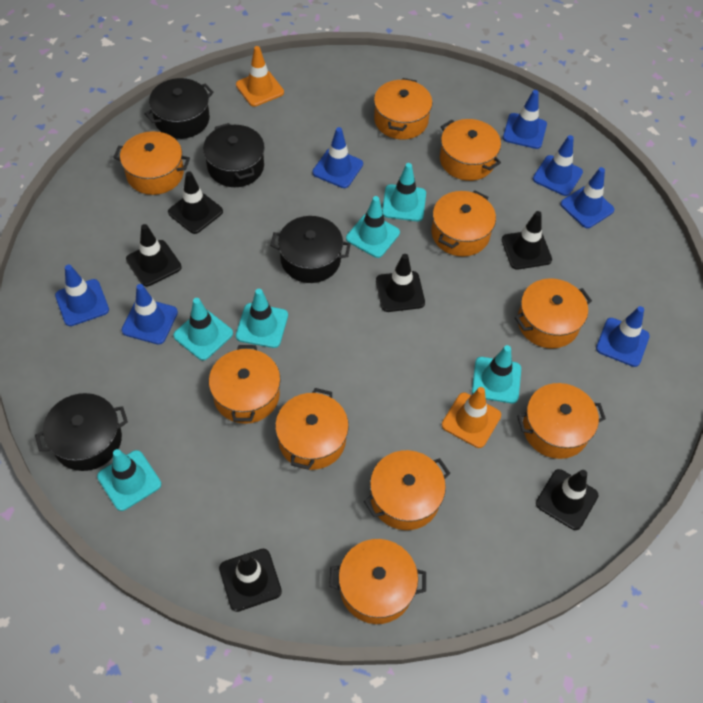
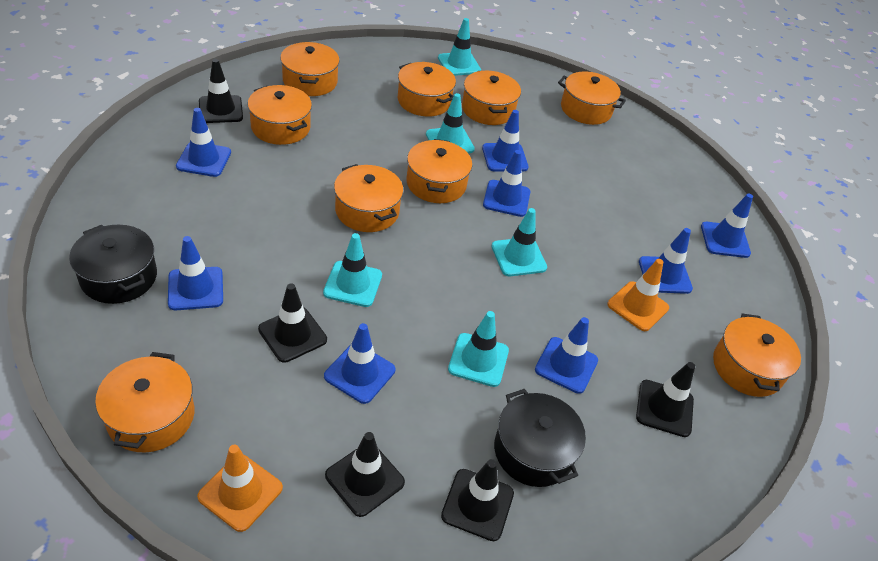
black pot: [35,393,128,471] [145,78,214,139] [203,123,265,187] [270,216,351,283] = 4 -> [69,225,157,304] [494,389,586,487] = 2
black traffic cone: [126,224,182,286] [168,171,223,234] [219,549,282,612] [376,254,425,312] [502,211,552,270] [536,469,599,530] = 6 -> [199,59,243,123] [258,283,327,363] [325,432,405,517] [441,459,514,541] [636,362,695,437] = 5
blue traffic cone: [55,265,109,326] [122,284,178,345] [312,127,363,188] [503,90,547,149] [533,135,583,196] [560,167,614,228] [596,306,650,367] = 7 -> [168,236,223,310] [176,108,231,177] [324,323,395,404] [482,110,529,171] [483,150,530,217] [535,317,598,394] [639,228,693,294] [701,194,753,258] = 8
orange pot: [113,131,190,195] [209,345,281,424] [275,388,349,470] [329,539,426,624] [364,450,450,530] [374,78,433,140] [432,190,496,257] [440,119,501,181] [515,278,592,349] [517,383,606,459] = 10 -> [95,352,194,453] [248,85,312,145] [280,42,340,96] [334,164,403,232] [398,62,456,117] [407,139,472,203] [462,71,521,125] [558,72,626,125] [713,313,801,397] = 9
turquoise traffic cone: [97,449,161,511] [173,298,233,360] [236,289,288,348] [346,196,400,258] [382,163,426,221] [472,345,521,404] = 6 -> [323,233,382,307] [426,93,475,153] [438,18,481,76] [448,311,509,387] [492,208,547,276] = 5

